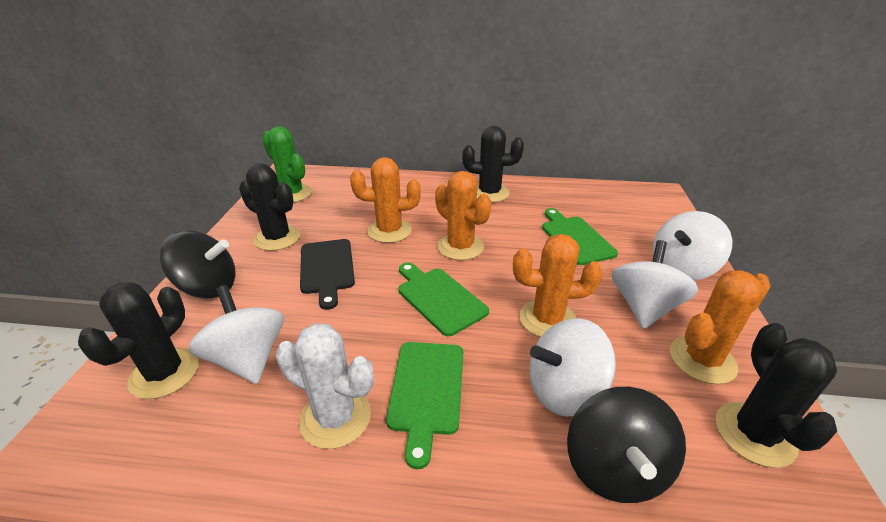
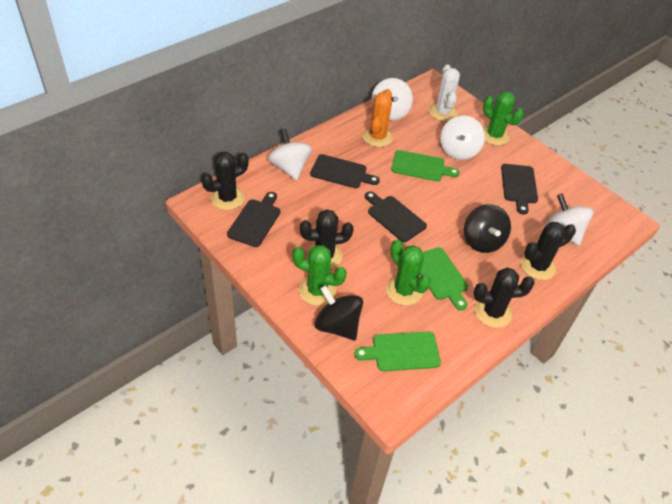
black cutting board: [300,239,355,310] = 1 -> [227,192,280,247] [310,154,380,188] [365,191,427,242] [501,164,538,215] = 4
green cactus: [262,126,312,203] = 1 -> [292,245,347,306] [386,239,431,306] [483,91,524,145] = 3
orange cactus: [350,157,421,243] [435,171,491,260] [513,234,603,337] [670,270,770,384] = 4 -> [363,89,393,147] = 1

